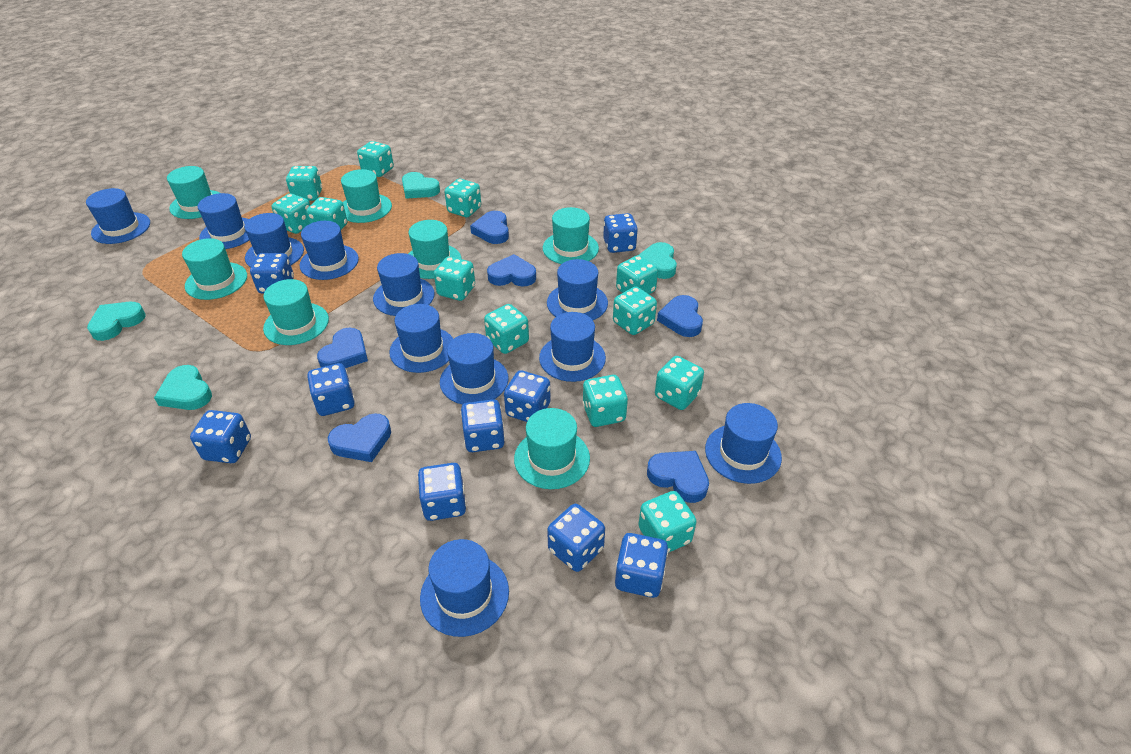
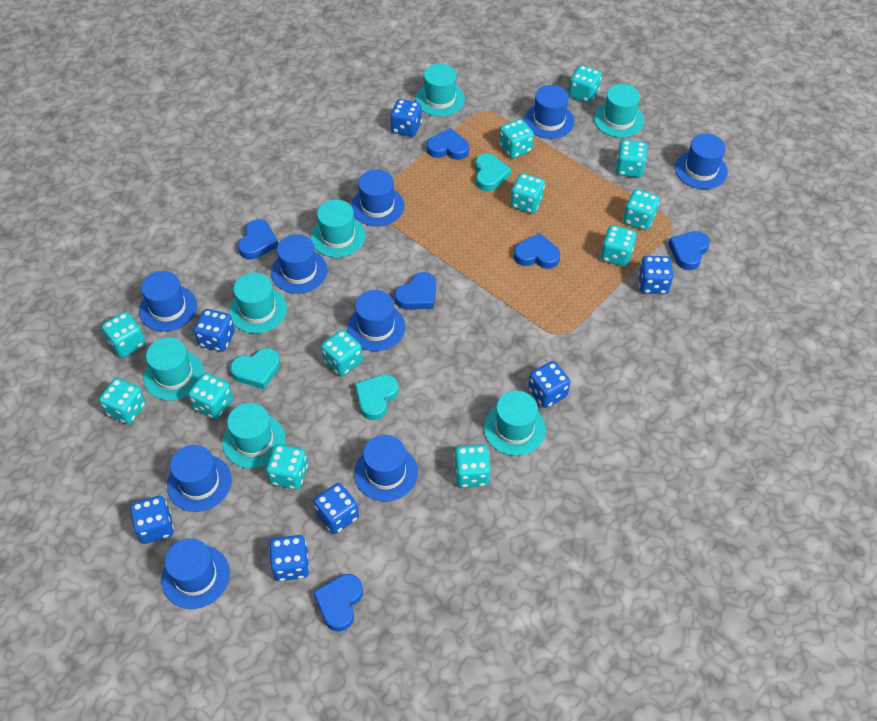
blue dice: [190,410,251,463] [250,253,294,293] [307,363,355,416] [418,463,466,521] [461,399,505,452] [504,370,551,422] [547,504,605,572] [603,213,638,253] [615,533,668,598] = 9 -> [130,496,174,544] [194,309,235,352] [269,535,309,581] [314,483,359,534] [390,99,422,137] [528,361,570,408] [638,256,673,294] = 7
blue hat: [86,188,150,244] [198,193,249,249] [244,213,304,267] [299,221,359,280] [373,253,435,316] [389,304,453,373] [420,539,509,637] [440,333,509,405] [539,312,606,382] [547,259,608,320] [705,403,782,484] = 11 -> [139,271,197,332] [161,539,230,609] [167,445,232,512] [271,234,328,294] [347,290,406,351] [351,169,405,226] [354,435,418,501] [524,85,575,139] [675,134,728,189] = 9
turquoise heart: [87,302,146,341] [154,365,212,410] [402,172,440,199] [639,242,677,279] = 4 -> [230,348,280,389] [355,374,399,420] [475,154,511,191] = 3

